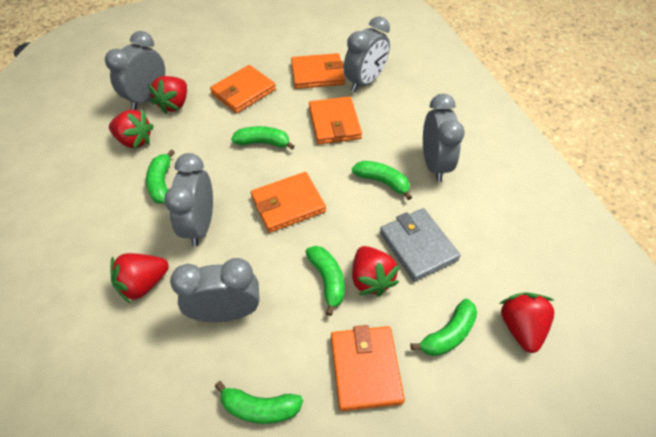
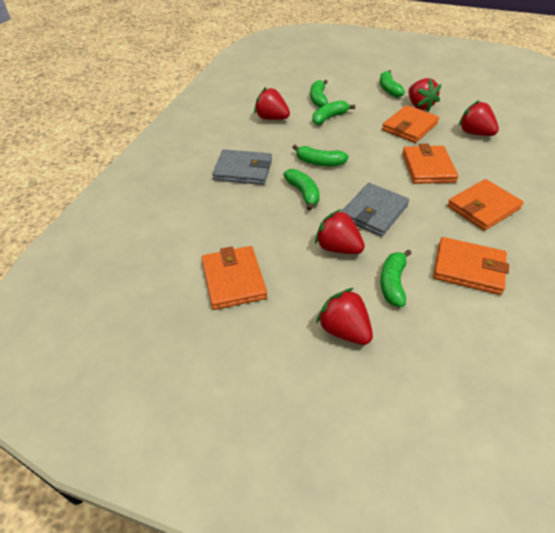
grey clock: [105,31,165,110] [164,153,213,246] [170,258,260,322] [344,16,390,92] [423,94,465,182] = 5 -> none = 0
grey wallet: [380,208,461,282] = 1 -> [212,149,272,185] [341,183,409,237] = 2

